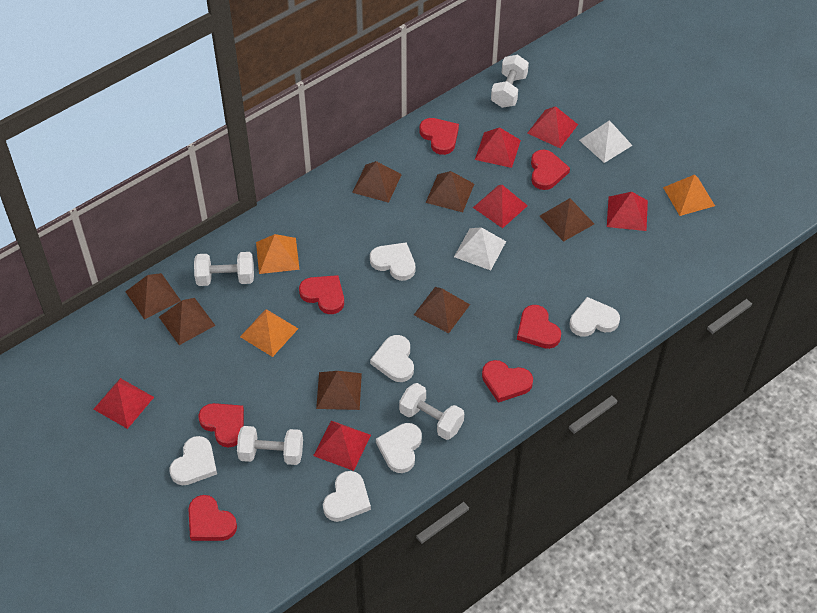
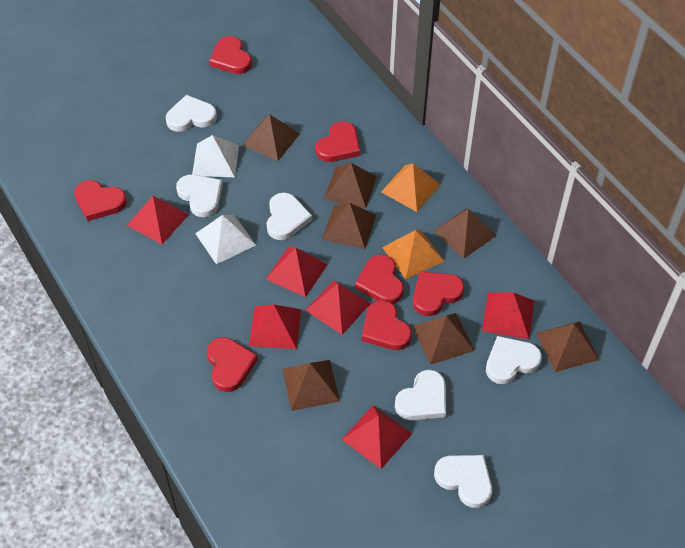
orange pyramid: [240,309,299,357] [256,234,300,274] [663,174,715,216] = 3 -> [381,163,441,212] [382,230,444,279] = 2
white dumbbell: [194,252,254,286] [237,426,303,465] [399,383,464,440] [491,55,529,108] = 4 -> none = 0

